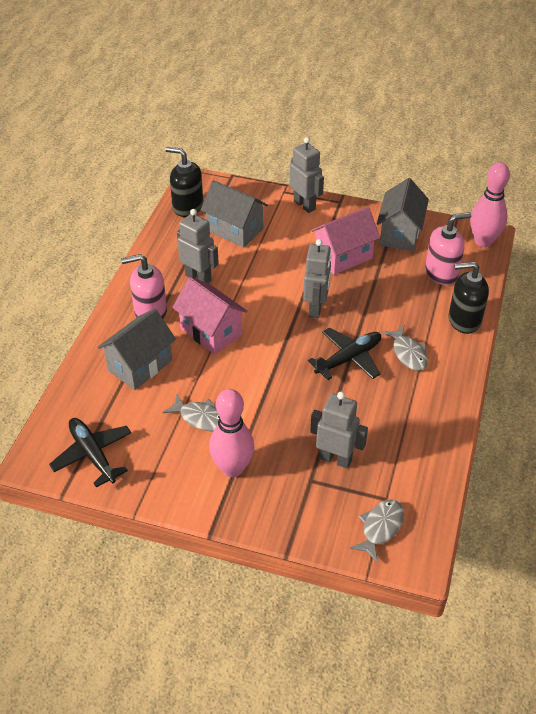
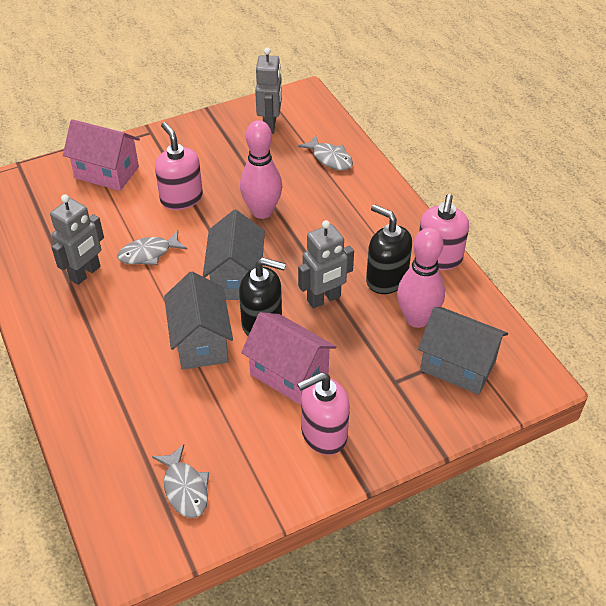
black plane: [49,418,132,487] [308,327,381,380] = 2 -> none = 0
grey robot: [177,209,219,283] [290,137,324,213] [303,239,331,318] [310,392,368,469] = 4 -> [50,194,104,285] [255,48,282,134] [298,220,354,308] = 3
pink soap dispenser: [121,254,167,319] [425,212,471,285] = 2 -> [155,122,203,210] [297,372,350,455] [419,194,469,270] = 3

